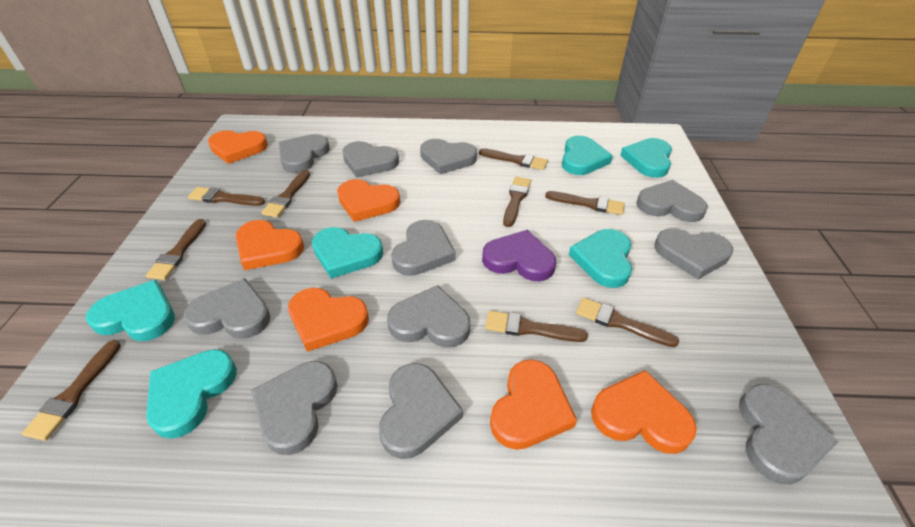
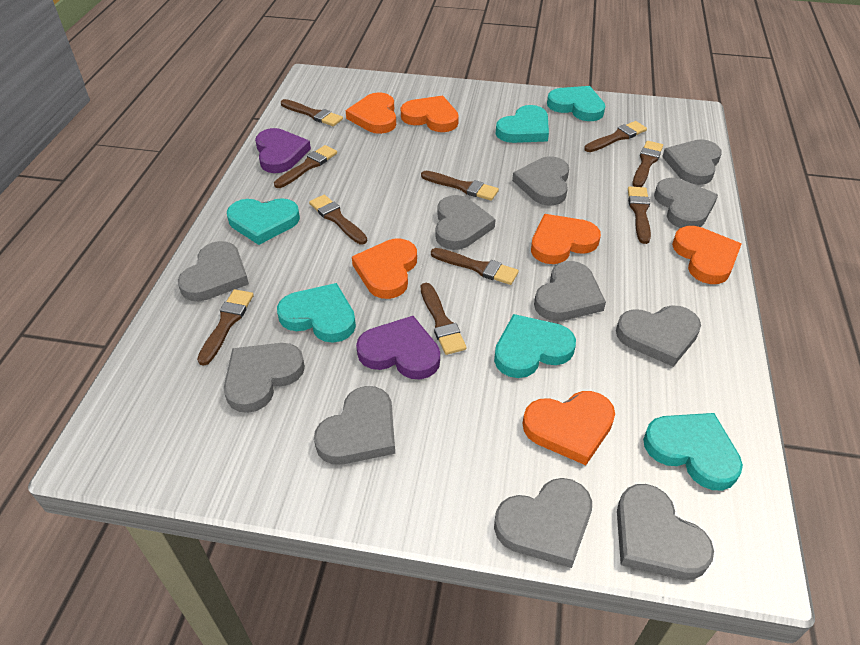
brown brush: [22,340,121,441] [146,219,206,280] [188,187,265,206] [261,170,310,218] [479,148,548,170] [485,311,588,342] [503,177,531,227] [545,191,625,215] [576,297,679,347] = 9 -> [197,289,254,366] [274,145,337,188] [281,99,343,126] [309,195,367,244] [421,171,499,201] [421,283,467,355] [431,248,519,285] [584,121,647,152] [628,187,651,244] [632,141,663,187] = 10
purple heart: [482,230,556,281] = 1 -> [255,128,311,173] [356,316,440,379] = 2

